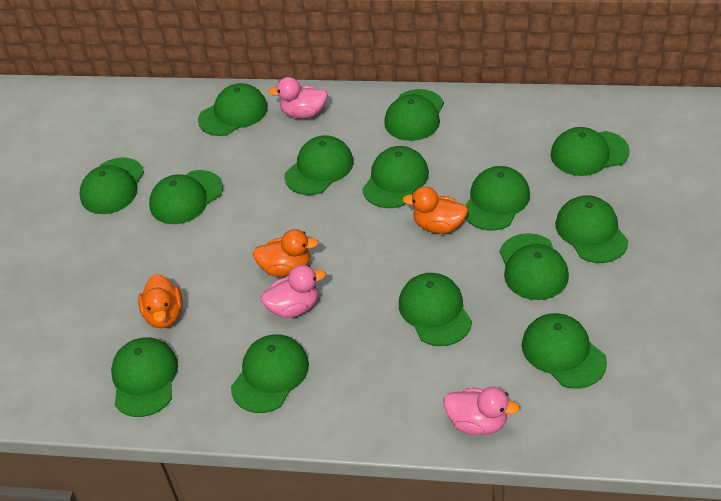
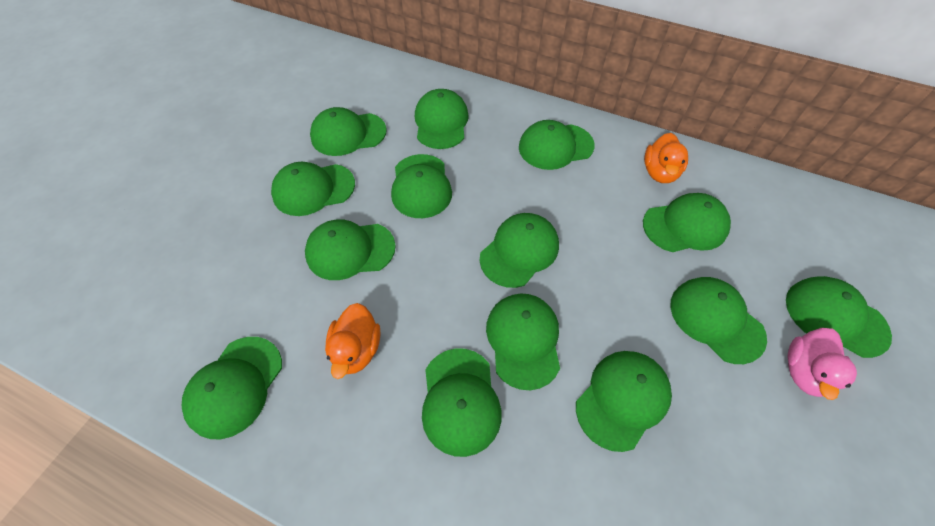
orange duck: [138,274,183,328] [253,229,319,277] [403,186,468,234] = 3 -> [325,303,380,379] [644,133,688,183] = 2
pink duck: [261,265,326,318] [268,77,328,119] [444,387,520,435] = 3 -> [787,328,857,400] = 1

